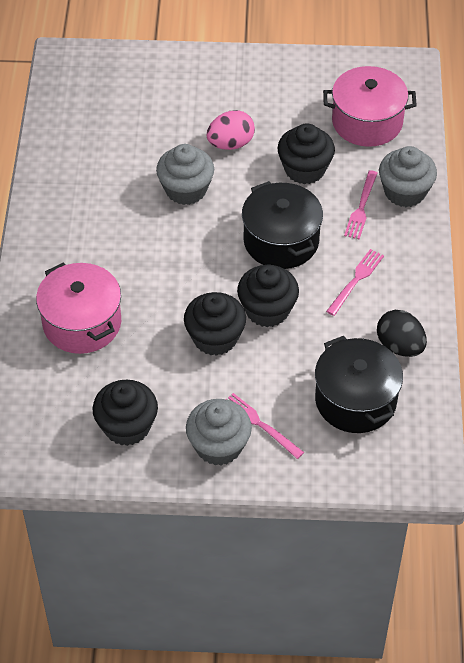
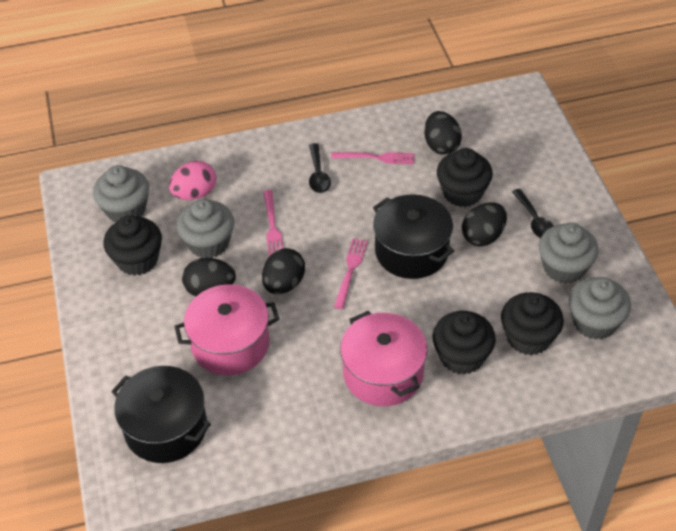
black egg: [377,310,427,357] = 1 -> [182,258,236,296] [262,248,305,294] [424,111,462,155] [462,202,507,247] = 4
black spoon: none = 0 -> [309,143,331,193] [512,189,554,238] = 2
grey cupcake: [156,144,214,205] [186,399,252,465] [379,146,437,207] = 3 -> [93,165,149,222] [177,199,234,258] [539,223,599,284] [569,277,631,340] = 4

